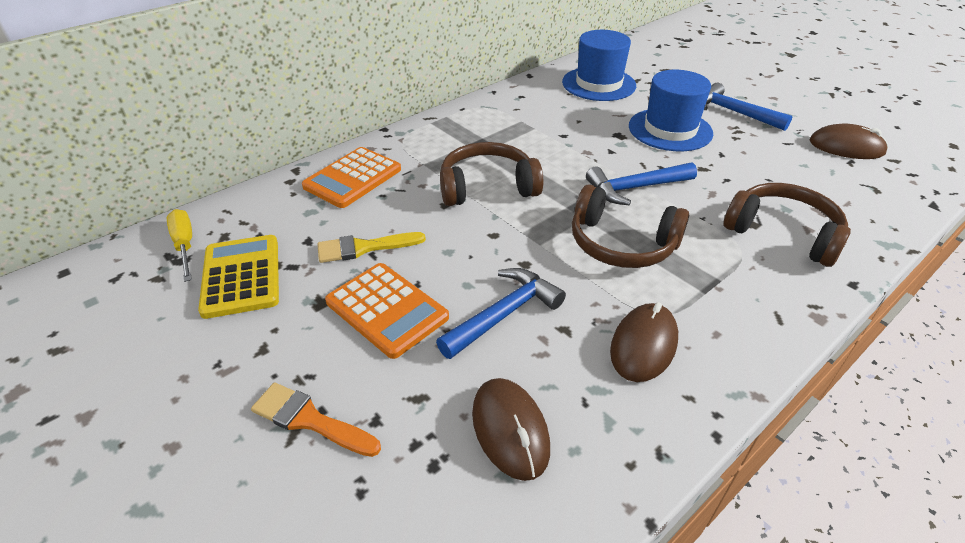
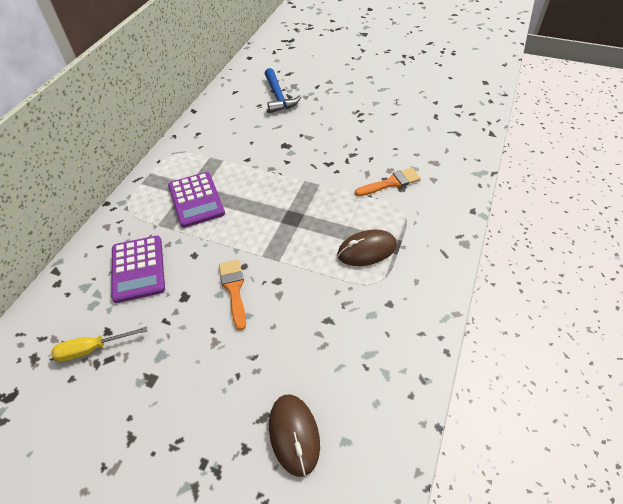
blue hammer: [436,268,566,359] [586,162,697,205] [704,83,792,131] = 3 -> [265,68,301,113] = 1
blue hat: [562,30,636,101] [629,70,713,151] = 2 -> none = 0
brown headphones: [440,142,543,206] [572,184,689,268] [723,183,851,267] = 3 -> none = 0
brown mouse: [472,378,550,481] [610,302,678,382] [810,124,888,159] = 3 -> [269,394,320,477] [337,230,397,266] = 2
orange brush: [251,383,381,457] = 1 -> [219,260,246,330] [355,168,421,196] = 2
orange calculator: [302,147,401,208] [325,263,449,359] = 2 -> none = 0
purple calculator: none = 0 -> [111,236,165,303] [168,172,225,228] = 2
yellow brush: [318,232,426,263] = 1 -> none = 0
yellow calculator: [198,235,279,319] = 1 -> none = 0

